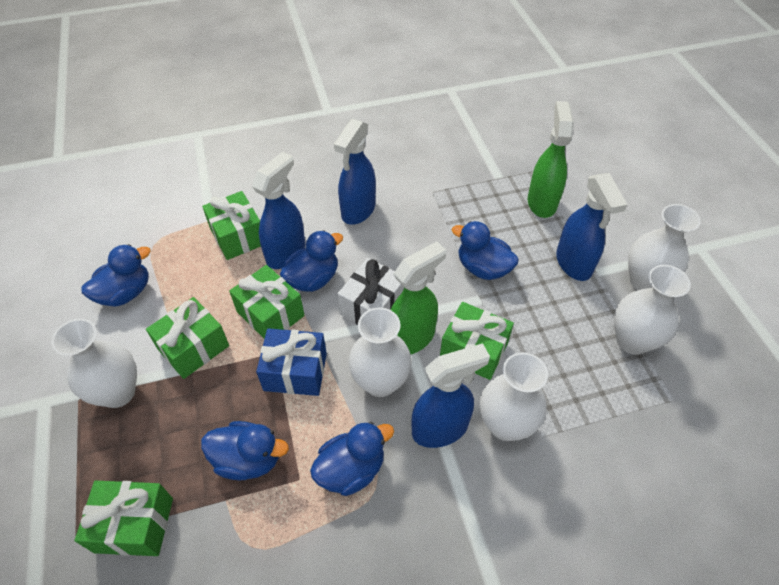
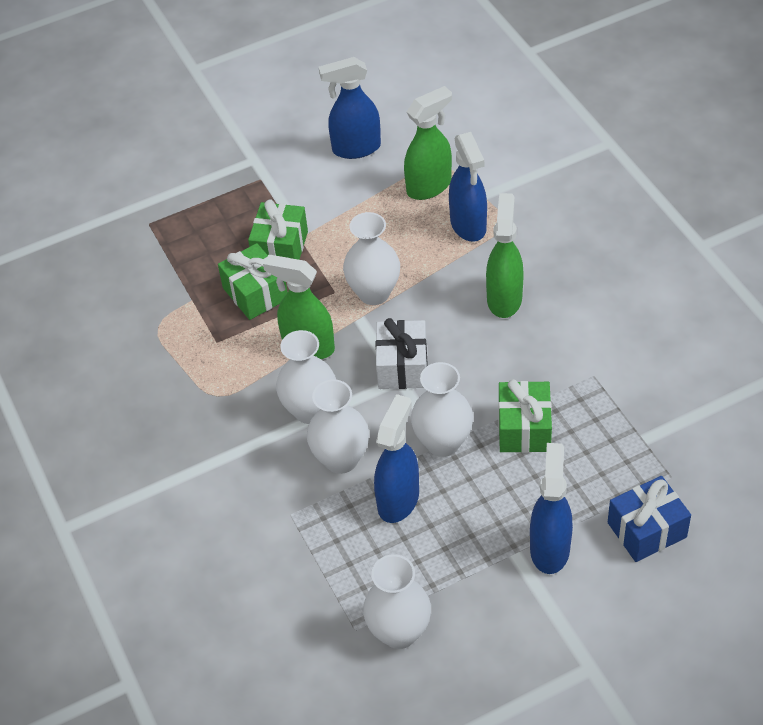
blue duck: [81,244,151,307] [201,421,289,480] [280,231,343,292] [310,422,394,496] [452,221,519,280] = 5 -> none = 0
green gift: [75,480,173,556] [146,297,229,379] [202,191,261,260] [229,265,305,339] [440,302,514,380] = 5 -> [218,243,288,320] [248,199,308,260] [498,379,552,453] = 3
green spray bottle: [390,241,446,354] [528,101,574,218] = 2 -> [263,255,335,359] [404,86,452,200] [486,193,523,318] = 3

